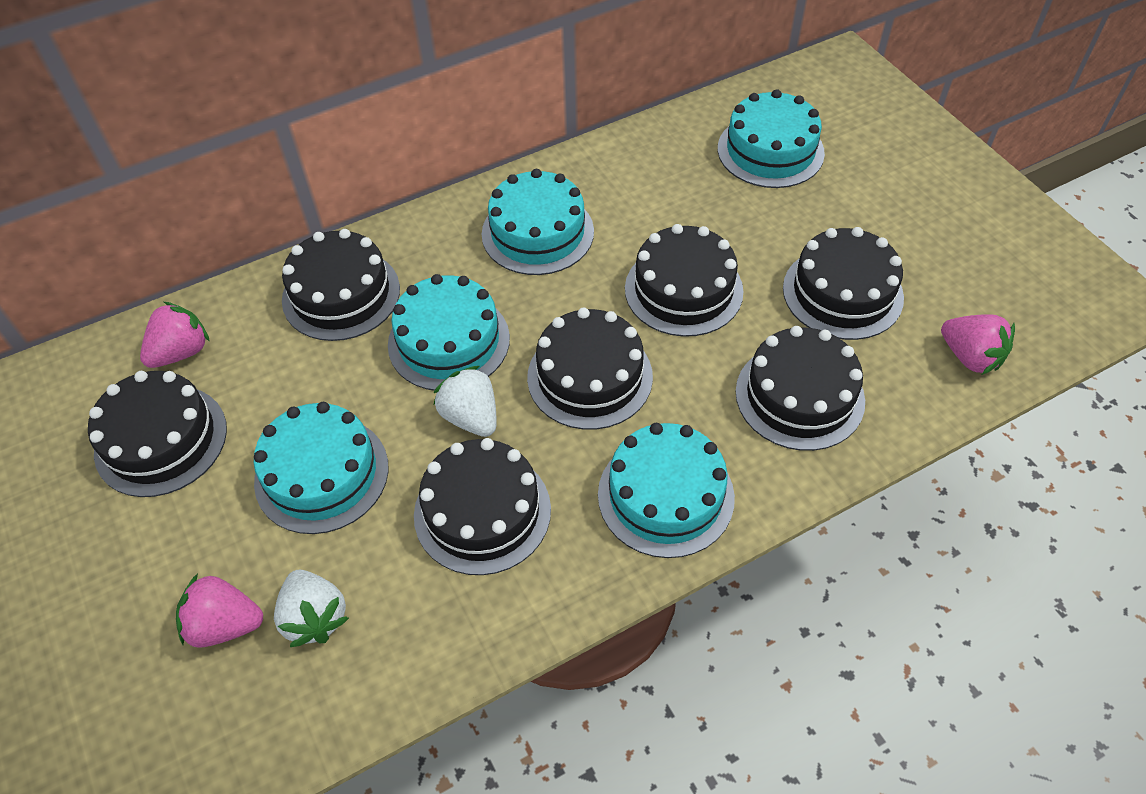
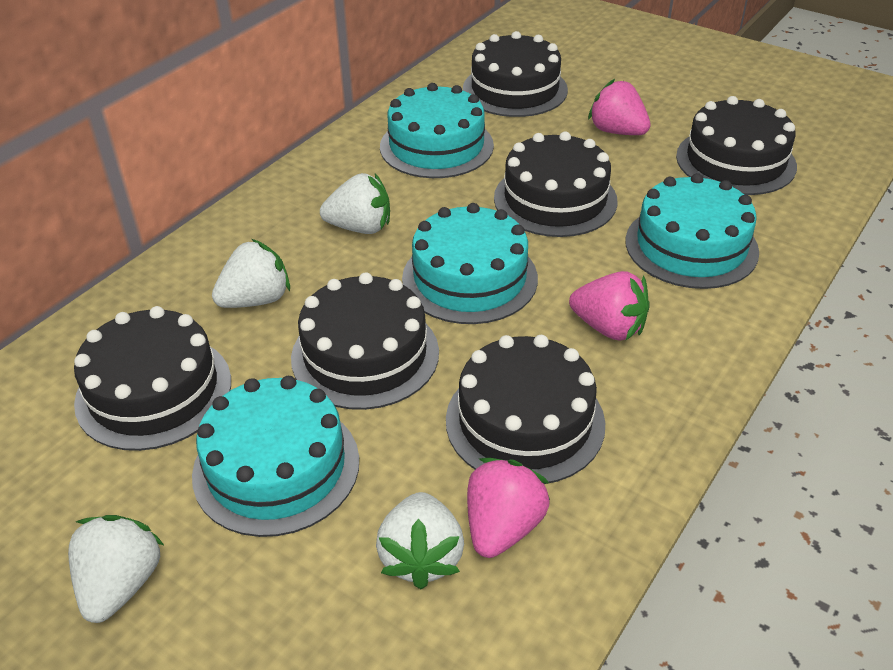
black cake: [88,371,227,497] [282,229,400,341] [414,438,551,575] [527,308,653,430] [625,224,743,337] [736,326,865,451] [783,227,904,340] = 7 -> [74,306,231,451] [291,272,439,410] [446,335,605,484] [463,31,568,117] [494,131,618,237] [676,96,797,195] = 6
turquoise cake: [254,402,389,534] [388,274,510,391] [482,169,594,275] [598,423,735,558] [718,89,825,188] = 5 -> [192,376,359,537] [380,83,494,178] [402,203,538,324] [625,173,759,289] = 4
white strawberry: [274,569,349,647] [434,366,497,437] = 2 -> [68,515,165,623] [212,239,290,308] [320,173,390,234] [376,492,464,589] = 4

